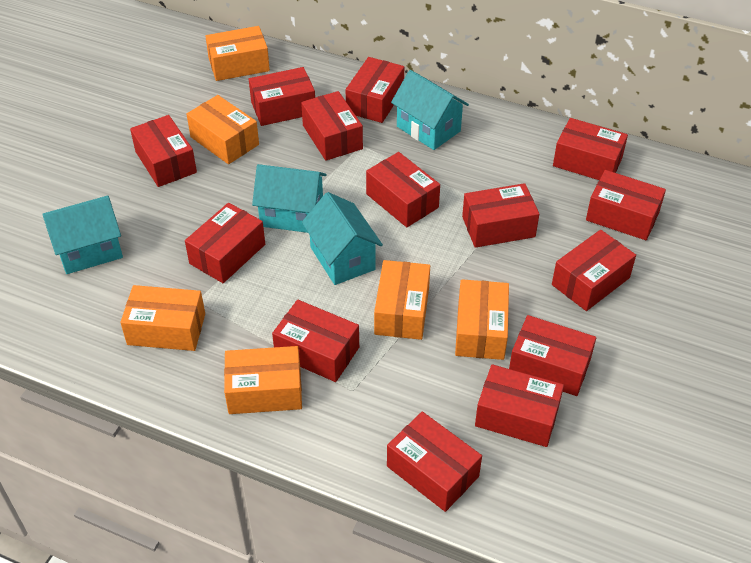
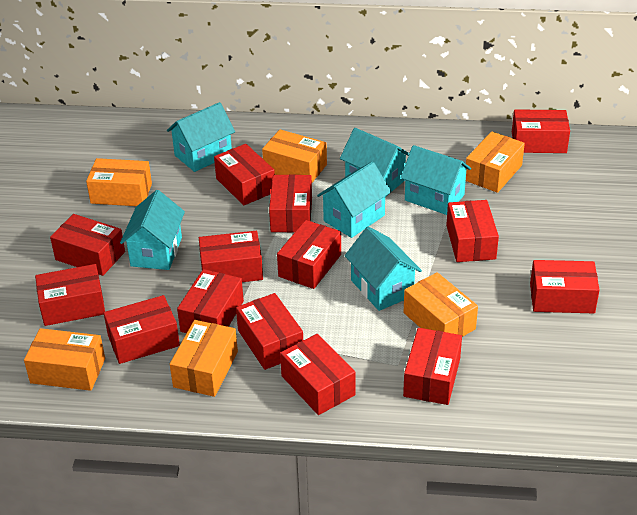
turquoise house: [42,196,123,274] [252,164,327,233] [302,192,383,285] [391,70,469,150] = 4 -> [120,190,185,270] [167,102,235,172] [317,161,391,238] [340,128,409,197] [345,226,422,311] [400,145,471,215] = 6

